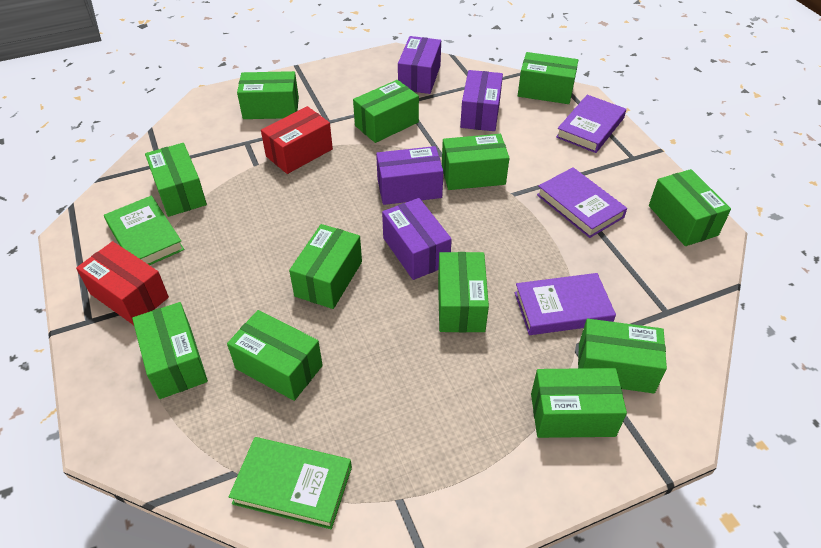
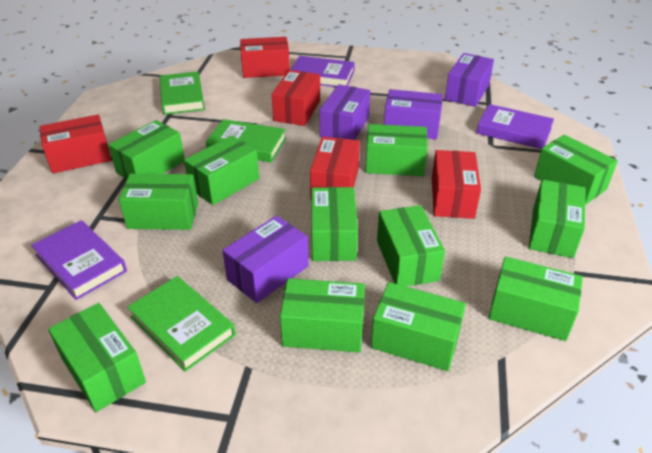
green book: [104,196,184,265] [229,437,352,529] = 2 -> [127,276,236,372] [160,71,205,115] [206,119,286,163] = 3
red box: [76,241,169,325] [261,106,333,174] = 2 -> [40,114,111,174] [240,37,290,78] [272,70,320,126] [310,137,360,199] [432,150,481,219] = 5

